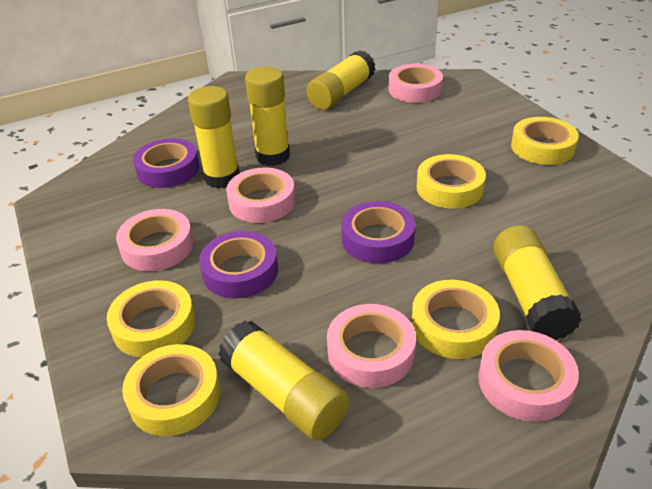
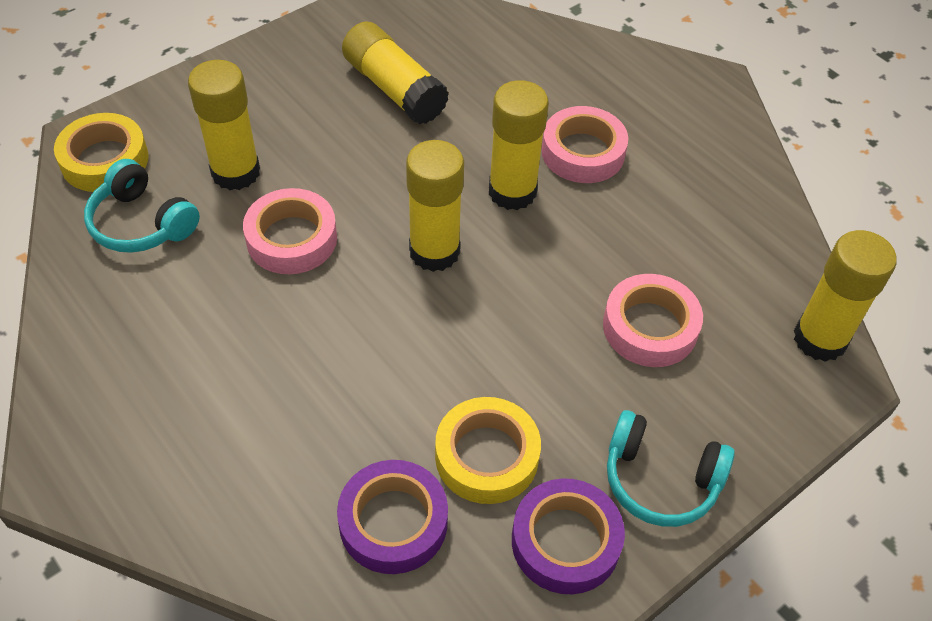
pink tape: [116,209,194,271] [226,167,295,223] [327,304,416,388] [388,64,443,103] [478,330,579,422] = 5 -> [243,188,337,274] [542,106,628,183] [603,274,703,367] = 3
purple tape: [133,138,199,188] [199,231,278,299] [341,201,415,264] = 3 -> [337,460,448,574] [512,478,625,594] = 2
turquoise headphones: none = 0 -> [84,159,200,253] [607,410,735,527] = 2
yellow tape: [107,280,196,358] [122,344,221,436] [412,280,500,359] [417,154,486,208] [511,117,579,165] = 5 -> [54,113,149,192] [435,397,541,504] = 2

